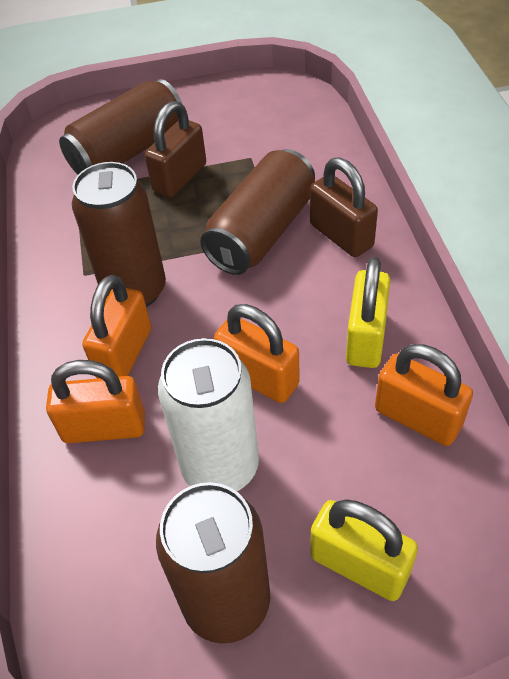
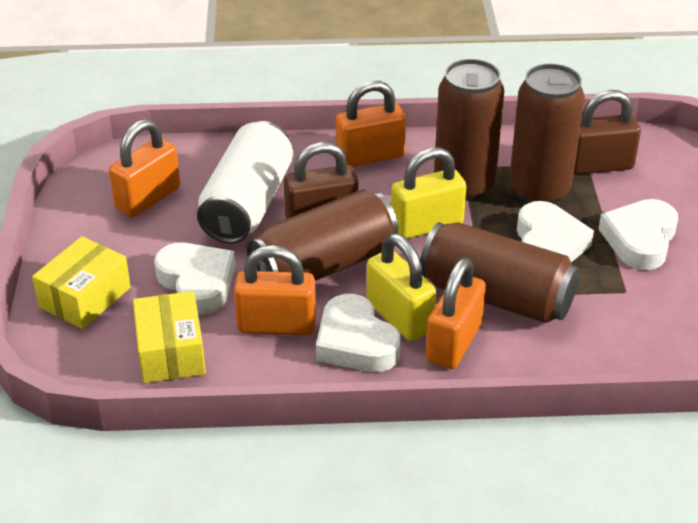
white heart: none = 0 -> [154,242,236,315] [316,294,401,372] [517,201,594,262] [599,199,678,270] = 4
yellow box: none = 0 -> [32,236,131,329] [133,291,206,383] = 2

